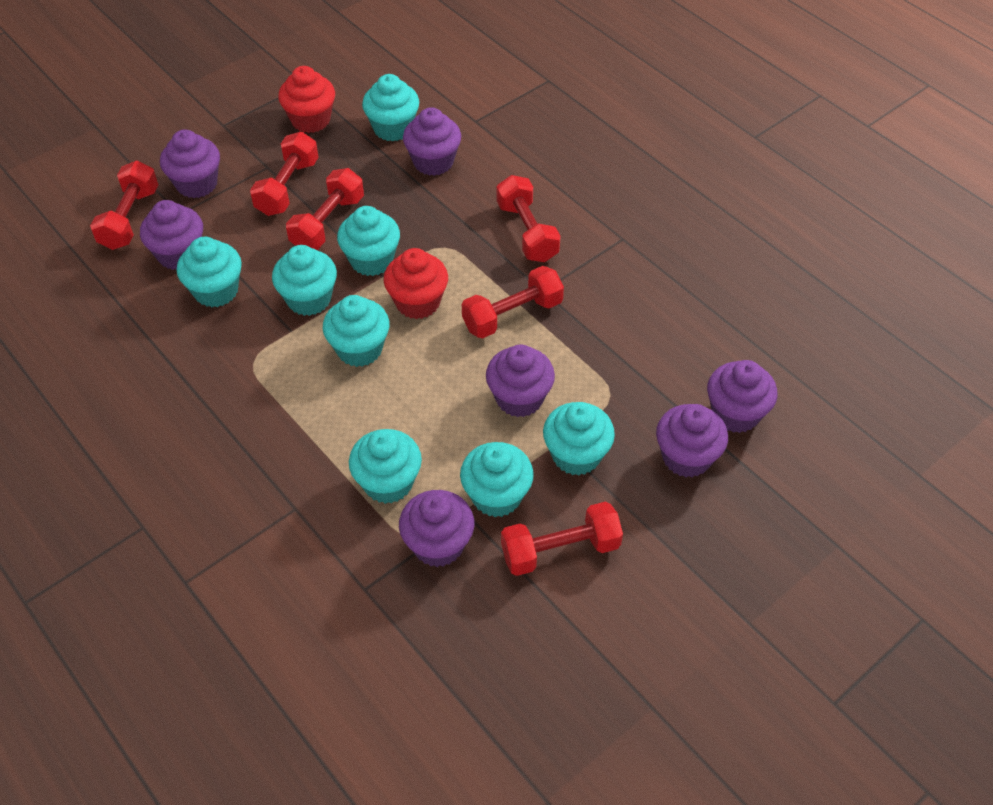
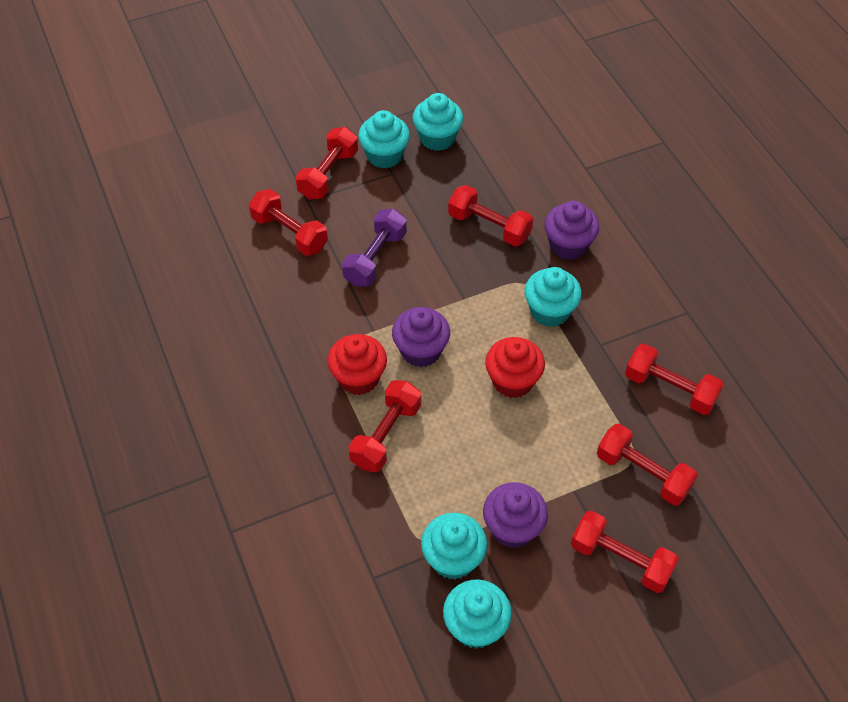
purple cupcake: [140,200,203,270] [160,129,220,198] [399,490,474,567] [403,107,461,176] [486,344,555,417] [656,404,728,477] [707,360,777,433] = 7 -> [392,307,450,367] [483,482,548,548] [544,201,599,260] = 3
purple dumbbell: none = 0 -> [342,209,407,287] = 1
red dumbbell: [90,161,158,250] [250,132,319,216] [286,168,364,250] [462,266,564,339] [497,175,561,262] [501,502,623,576] = 6 -> [249,189,328,256] [296,127,358,200] [349,380,421,472] [448,185,533,246] [571,511,679,593] [597,424,698,506] [625,343,724,415] = 7
turquoise cupcake: [177,237,242,307] [272,245,337,316] [323,295,390,367] [337,206,400,276] [349,429,422,504] [362,74,419,141] [460,442,534,517] [543,402,615,476] = 8 -> [358,110,410,169] [412,93,463,151] [421,513,487,580] [443,580,512,649] [524,267,582,327] = 5

